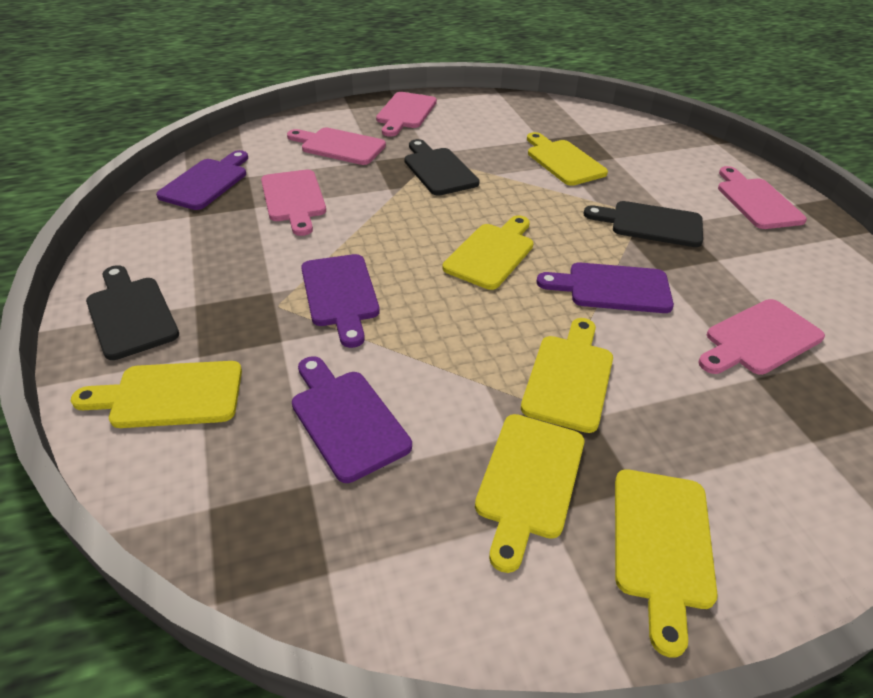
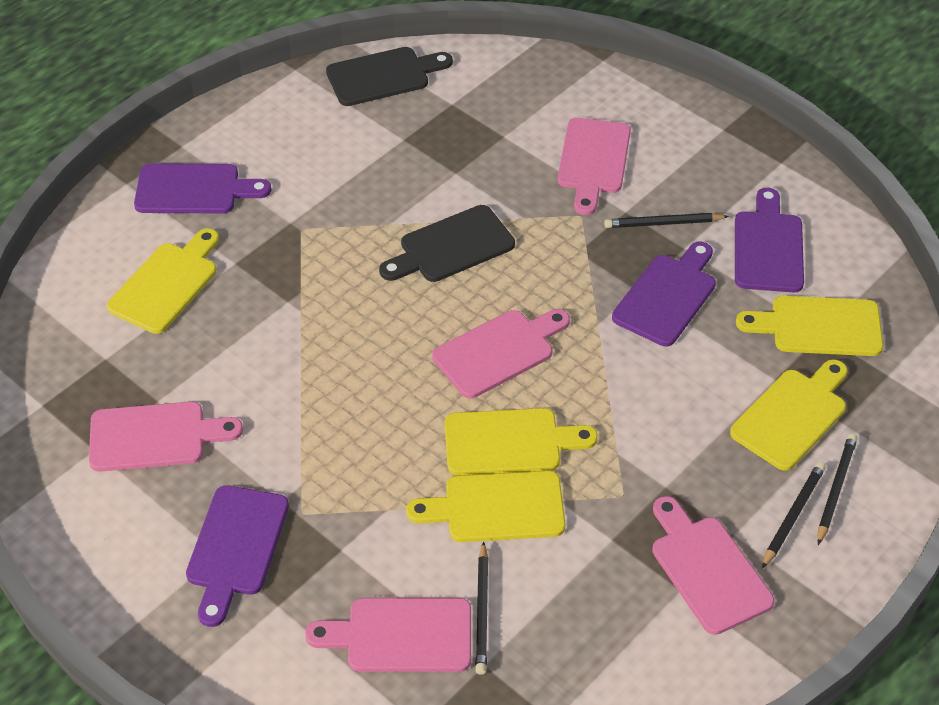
black cutting board: [86,265,179,360] [405,139,480,196] [584,201,703,247] = 3 -> [326,47,453,106] [379,205,515,282] = 2
black pencil: none = 0 -> [475,541,488,675] [604,213,729,228] [762,462,826,569] [817,433,858,545] = 4
yellow cutting board: [71,361,242,428] [442,215,534,290] [475,414,584,573] [521,318,613,433] [527,132,608,186] [615,469,717,658] = 6 -> [107,228,219,334] [406,471,565,542] [445,408,598,476] [730,359,847,471] [736,296,883,356] = 5

